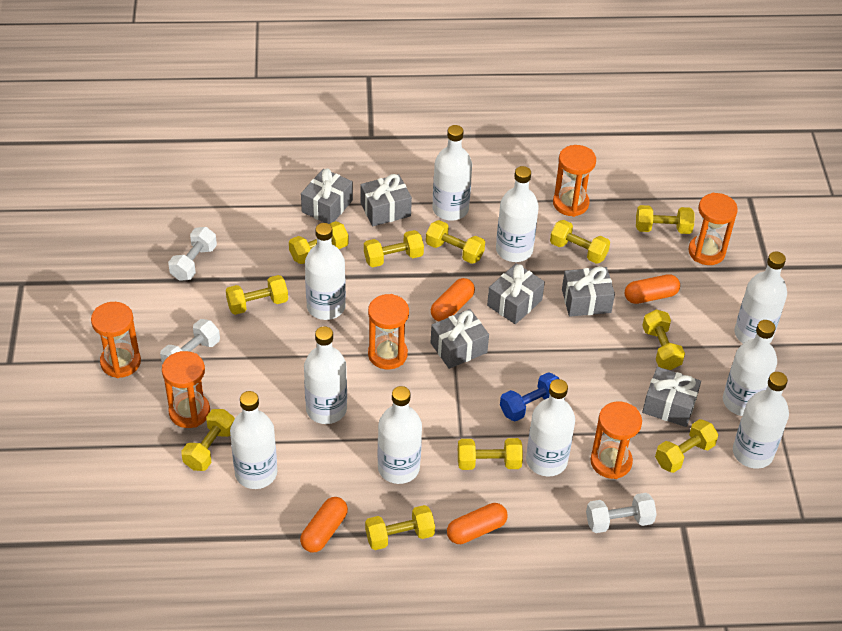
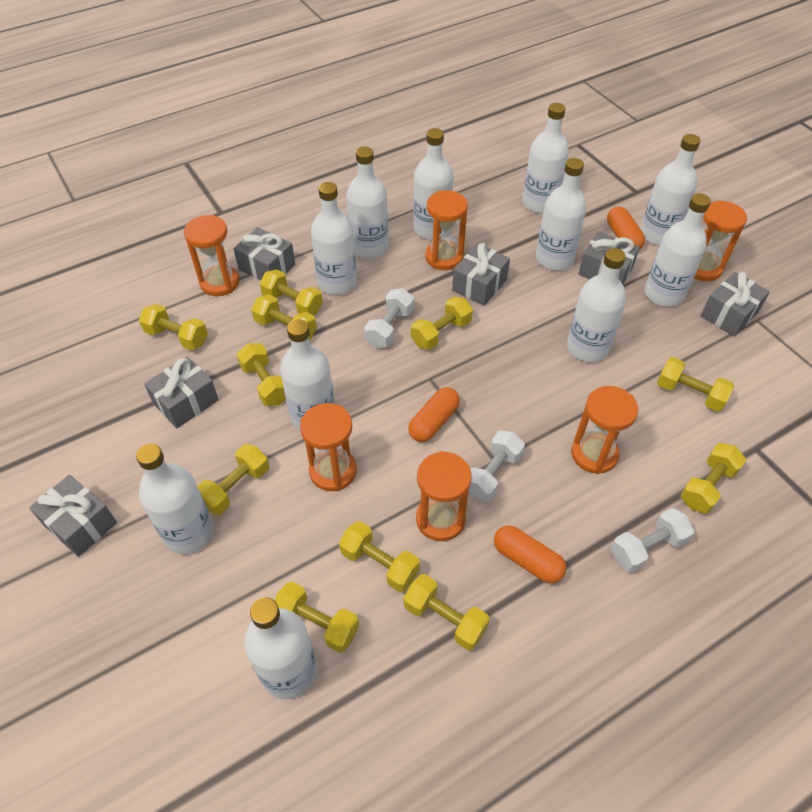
blue dumbbell: [500,372,559,422] = 1 -> none = 0
orange capsule: [300,497,348,553] [431,278,475,321] [447,503,508,544] [625,274,680,304] = 4 -> [408,387,460,442] [494,525,566,583] [607,206,645,250] = 3
white bottle: [230,391,277,489] [304,326,347,424] [305,223,346,320] [378,386,422,484] [433,125,472,221] [496,166,539,262] [526,379,575,476] [723,320,777,416] [733,372,789,469] [734,252,787,343] = 10 -> [136,443,214,554] [244,597,317,700] [280,319,335,431] [311,182,357,295] [346,146,388,259] [413,128,454,240] [522,103,569,213] [536,158,587,270] [567,248,626,362] [640,134,701,246] [645,194,711,307] = 11

